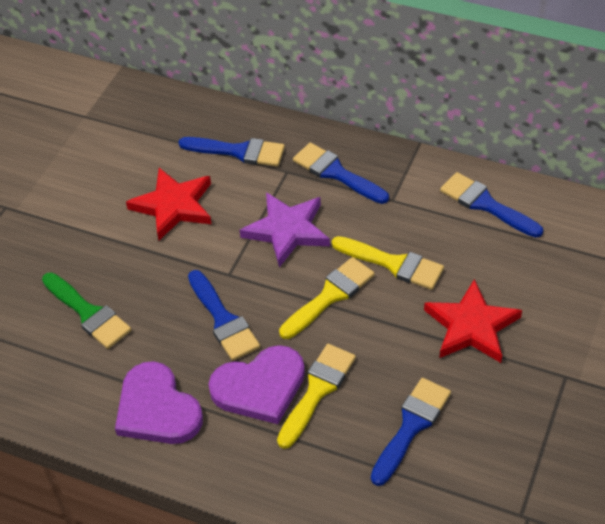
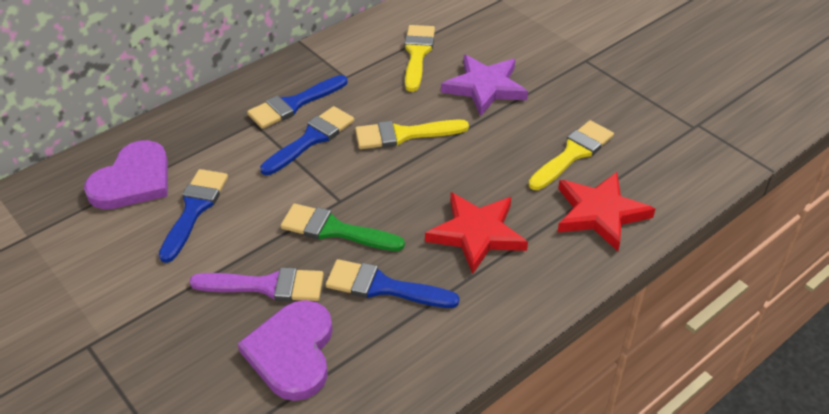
blue brush: [179,137,285,167] [188,270,260,361] [293,143,389,204] [371,378,451,486] [440,172,543,238] = 5 -> [159,169,228,263] [247,75,348,129] [260,106,354,175] [325,259,460,308] = 4
purple brush: none = 0 -> [189,267,324,301] = 1

